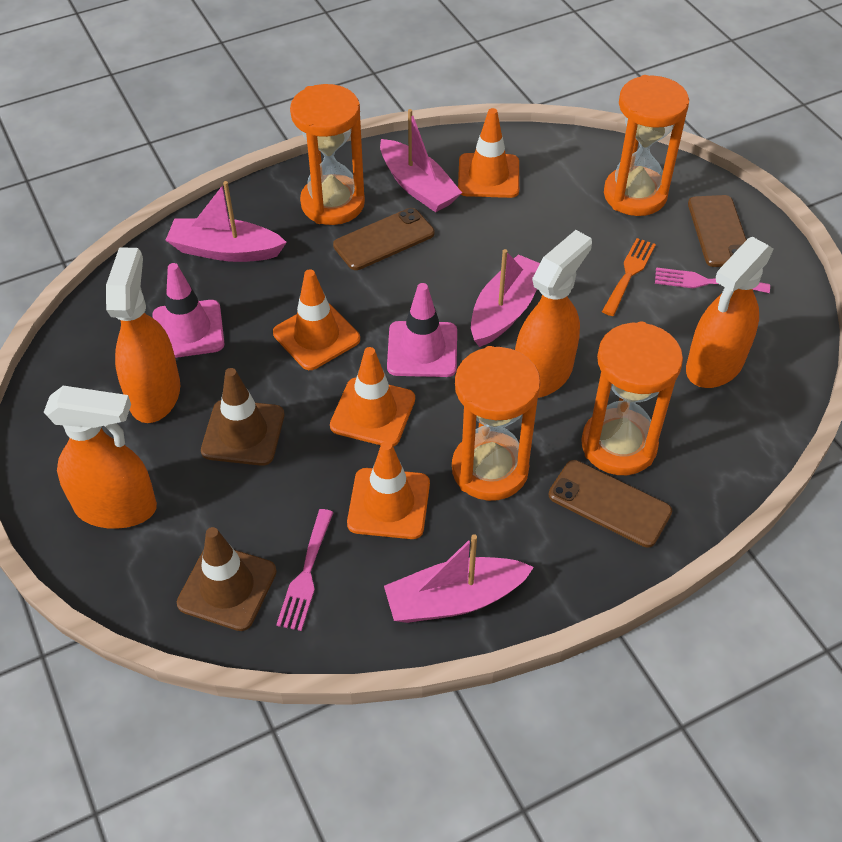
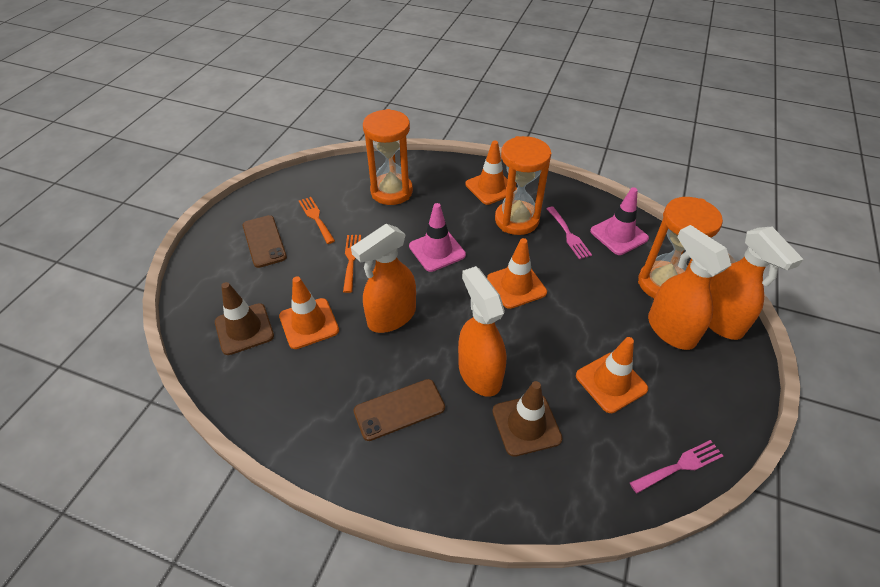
brown phone: [333,208,435,270] [549,460,672,547] [688,195,747,267] = 3 -> [242,215,287,268] [354,379,445,441] = 2
orange fork: [602,238,656,316] = 1 -> [299,197,335,244] [343,235,361,293] = 2
orange hourglass: [290,84,365,225] [452,346,541,501] [581,321,683,475] [604,75,689,216] = 4 -> [363,109,413,205] [495,136,551,235] [638,197,723,298] = 3
pink boat: [166,181,287,262] [380,109,462,212] [384,534,534,623] [471,249,540,347] = 4 -> none = 0

